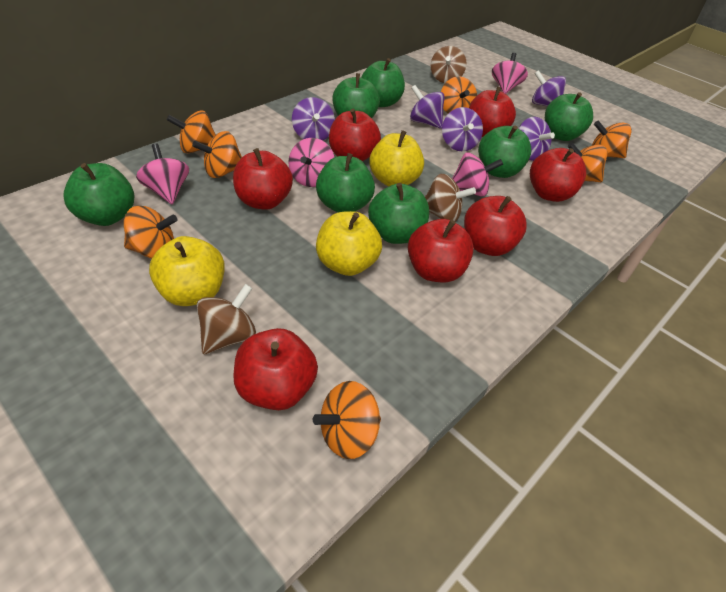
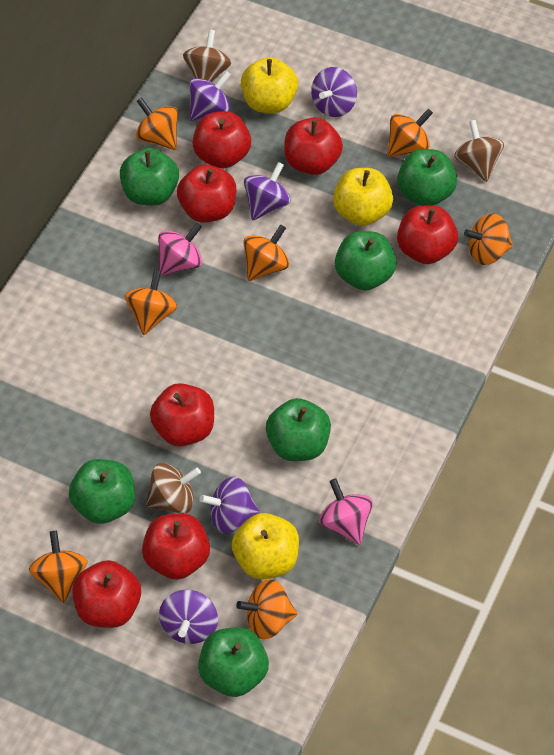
green apple: [63,163,134,226] [316,153,375,212] [332,73,380,118] [361,58,405,107] [368,183,429,244] [478,125,532,178] [545,92,593,141] = 7 -> [69,459,135,524] [120,148,179,206] [198,628,269,697] [266,398,331,461] [335,231,396,290] [397,149,457,206] = 6
pink spinning top: [136,143,189,204] [288,138,334,187] [452,152,503,197] [492,53,528,94] = 4 -> [158,223,202,276] [319,479,373,545] = 2

